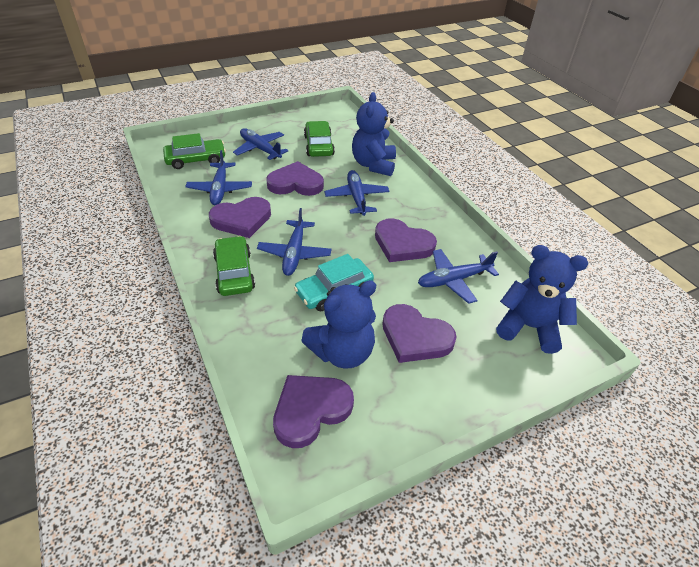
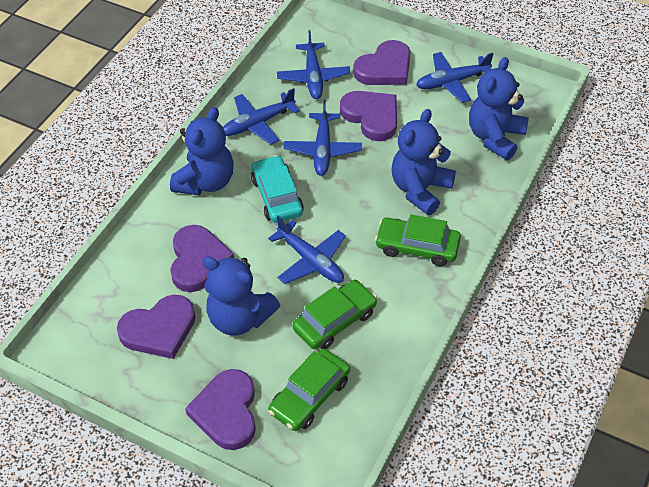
blue teddy bear: [301,280,376,369] [352,92,396,176] [496,245,588,354] = 3 -> [170,107,234,195] [202,256,280,336] [392,109,456,215] [469,57,529,160] = 4

